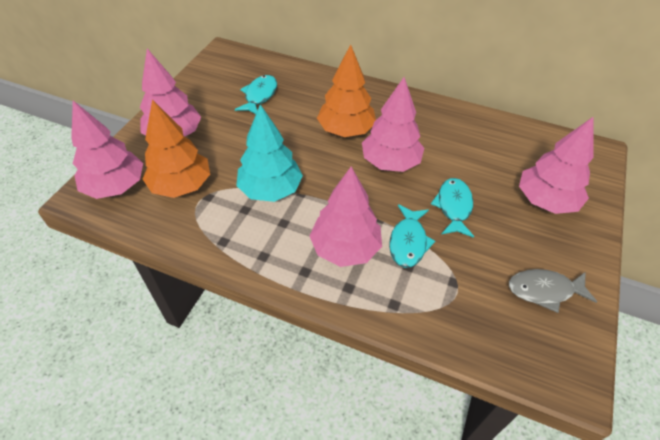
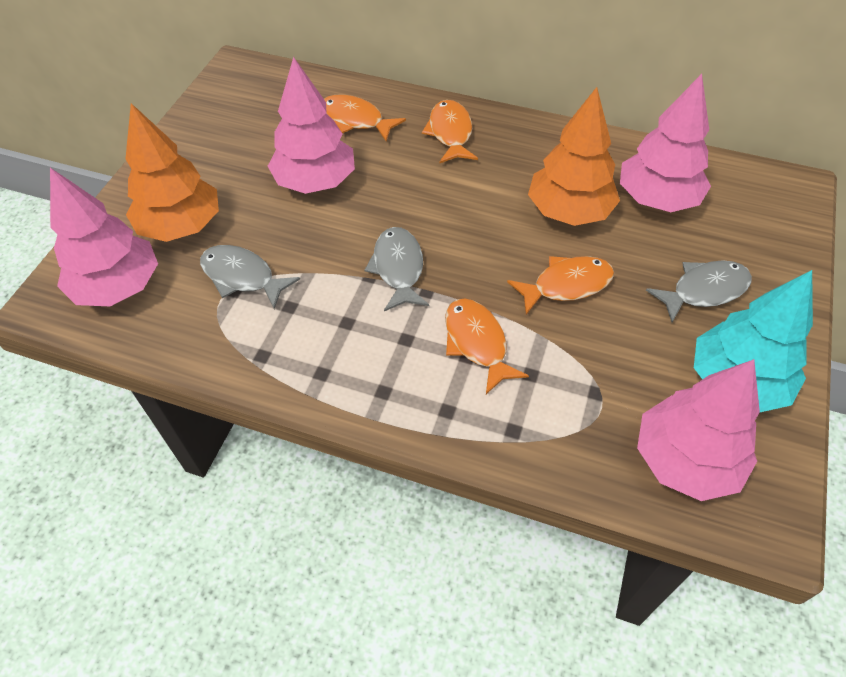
grey fish: [509,269,597,313] = 1 -> [200,245,300,309] [364,227,429,311] [646,260,752,322] = 3
orange fish: none = 0 -> [324,95,406,142] [422,100,478,164] [445,298,529,394] [507,256,614,315] = 4
pink tree: [71,101,143,199] [140,49,201,137] [309,167,382,267] [362,77,424,172] [519,117,593,214] = 5 -> [50,168,158,306] [268,57,355,194] [620,74,711,212] [637,359,760,501] = 4
turquoise fish: [235,75,277,114] [389,204,435,268] [431,178,474,238] = 3 -> none = 0

